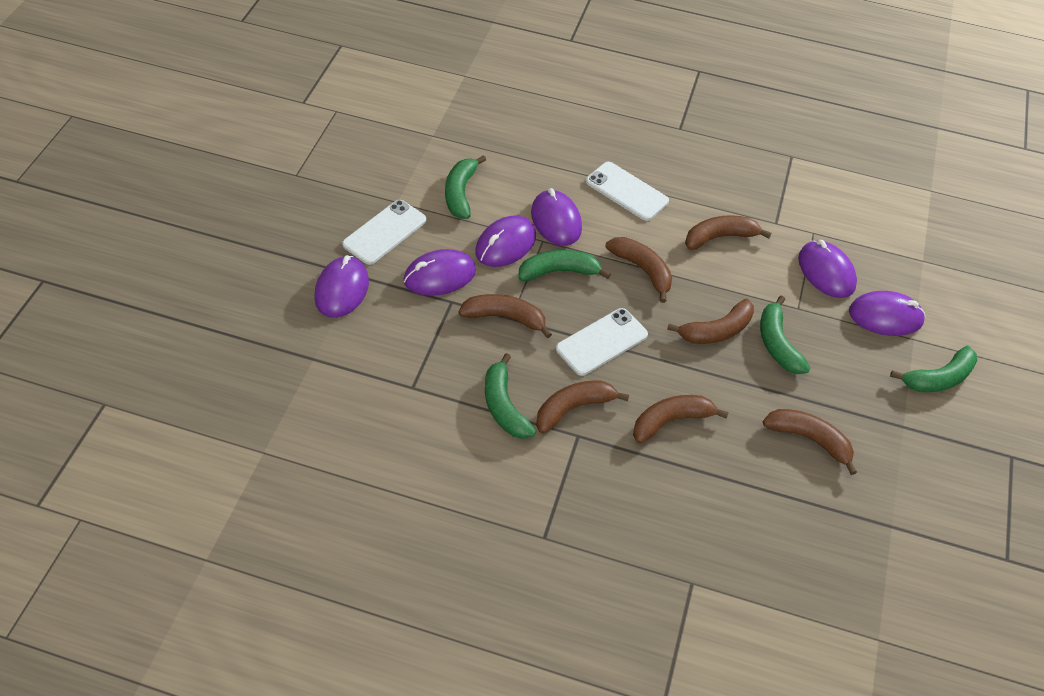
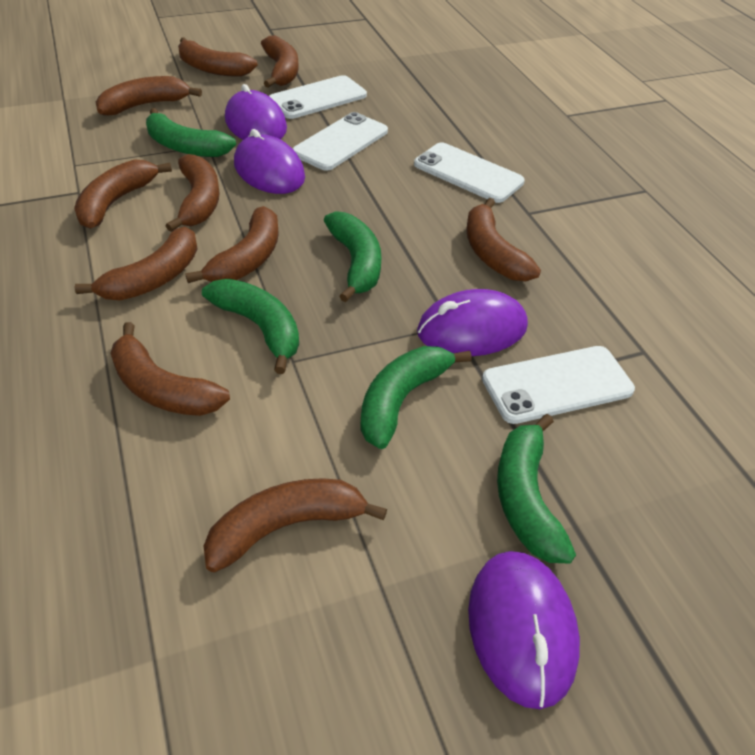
brown banana: [458,294,552,338] [536,381,629,434] [606,237,672,303] [633,395,729,444] [667,299,754,344] [685,215,771,250] [763,409,857,475] = 7 -> [74,159,172,229] [75,227,197,300] [96,76,202,116] [110,322,230,416] [166,154,220,232] [178,37,258,77] [185,206,279,283] [204,478,387,573] [261,35,299,88] [466,198,541,281] = 10
purple mouse: [314,255,369,318] [403,249,476,296] [475,215,536,267] [531,188,582,246] [798,240,857,298] [849,291,925,336] = 6 -> [225,84,287,140] [234,129,305,194] [417,289,528,356] [468,551,580,709] = 4
white phone: [342,200,426,265] [556,308,648,376] [586,162,669,221] = 3 -> [270,75,367,119] [292,112,388,171] [414,142,525,203] [482,346,635,424] = 4

